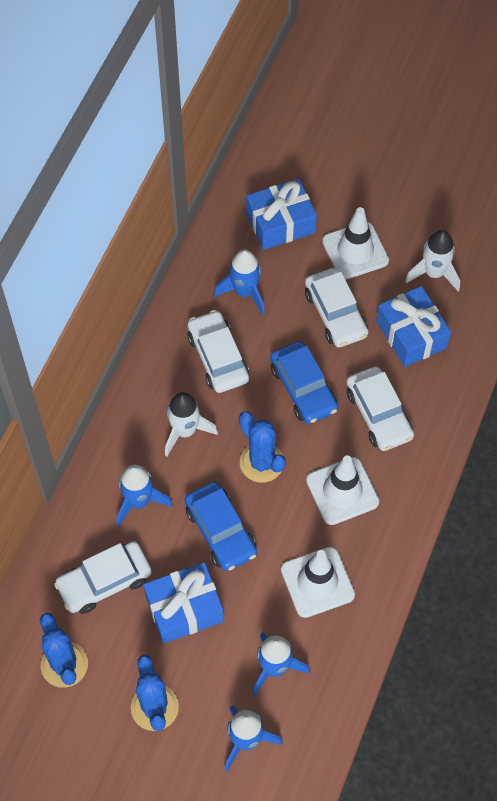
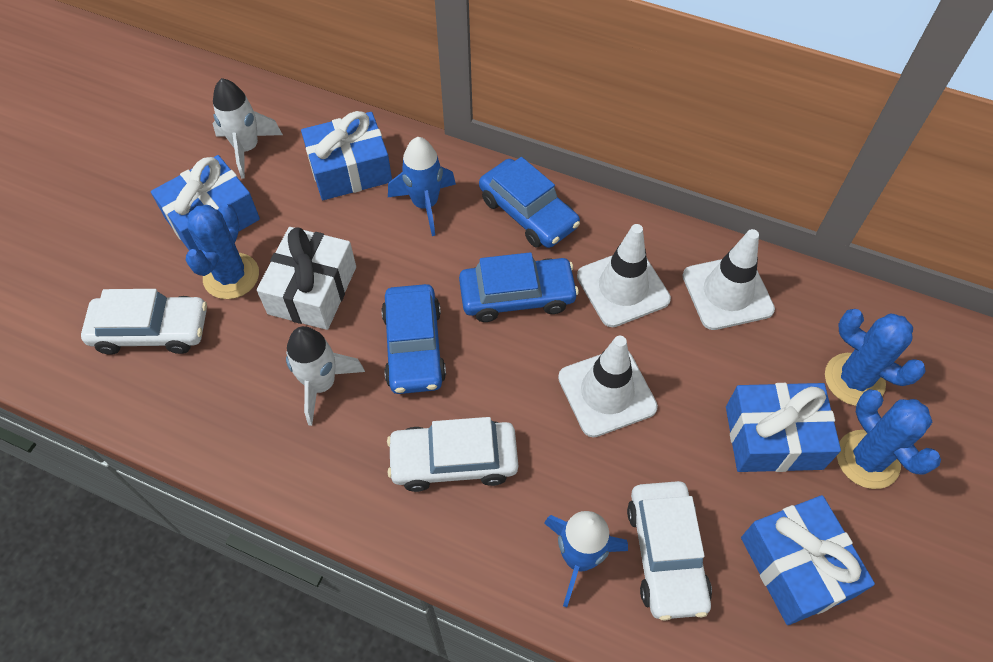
blue car: [185,481,257,571] [270,341,338,424] = 2 -> [381,284,446,394] [459,252,579,322] [479,157,580,248] = 3
blue gift: [143,562,224,644] [246,179,317,250] [376,286,451,367] = 3 -> [151,155,260,250] [301,111,392,200] [726,383,841,472] [741,495,875,625] = 4
blue rocket: [117,465,173,527] [214,250,265,315] [224,705,282,771] [252,632,310,697] = 4 -> [388,137,456,236] [544,511,628,607] = 2
white car: [54,541,152,614] [187,310,249,393] [305,268,368,348] [347,366,414,451] = 4 -> [81,289,207,355] [387,417,518,492] [627,481,712,621] = 3
white gift: none = 0 -> [257,227,356,330] = 1

